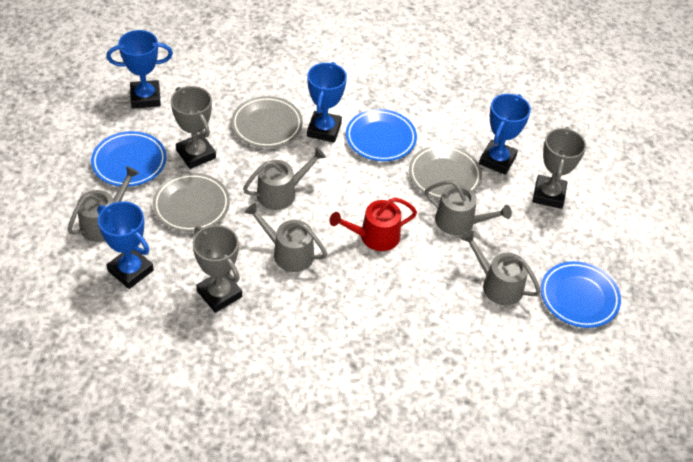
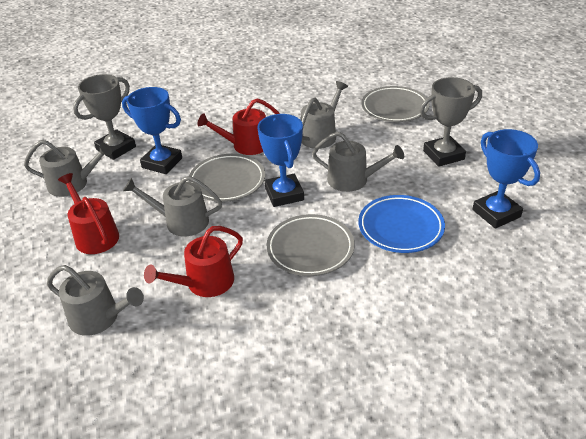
blue plate: [91,131,167,187] [346,109,417,161] [541,261,621,328] = 3 -> [358,195,445,253] = 1
blue trophy: [97,201,154,289] [107,30,173,108] [307,62,347,142] [479,94,531,175] = 4 -> [122,87,182,174] [257,114,304,207] [472,129,540,229] = 3
grey trophy: [171,86,216,169] [193,225,242,313] [532,127,586,209] = 3 -> [73,74,136,160] [420,77,482,167] = 2
red watering can: [330,197,417,251] = 1 -> [58,173,119,254] [144,226,243,297] [197,98,280,155] = 3

